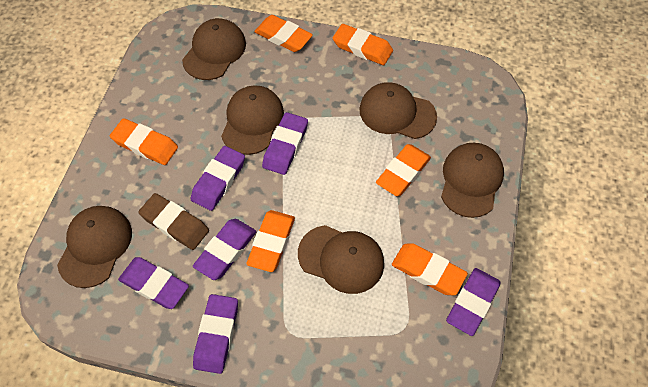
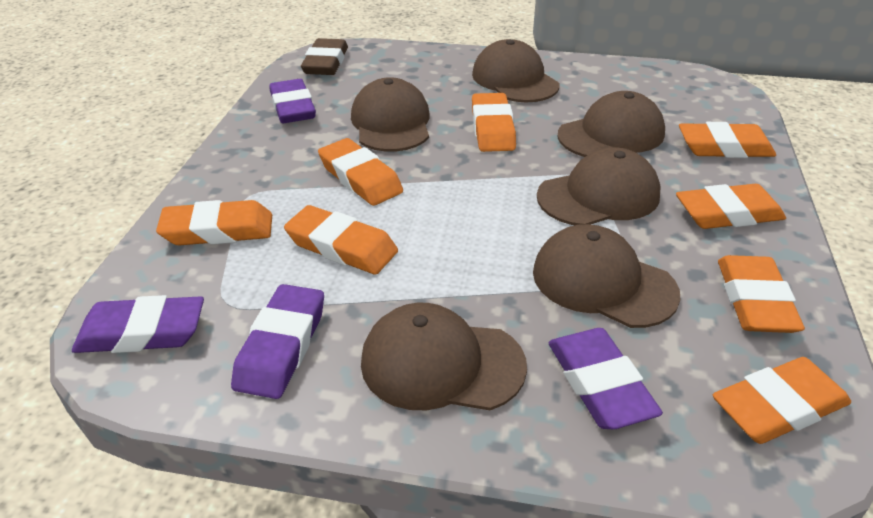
orange eraser: [110,118,178,165] [247,210,295,272] [254,15,313,52] [333,24,393,65] [376,144,431,196] [392,243,468,296] = 6 -> [156,200,272,245] [284,205,398,275] [318,138,403,206] [472,93,516,152] [676,184,786,229] [679,122,776,158] [713,357,851,444] [718,255,805,333] = 8
purple eraser: [118,257,189,309] [191,146,245,211] [193,219,256,280] [193,294,238,374] [262,112,308,175] [446,268,501,336] = 6 -> [72,295,204,353] [231,284,324,399] [269,79,316,123] [549,328,663,429] = 4

